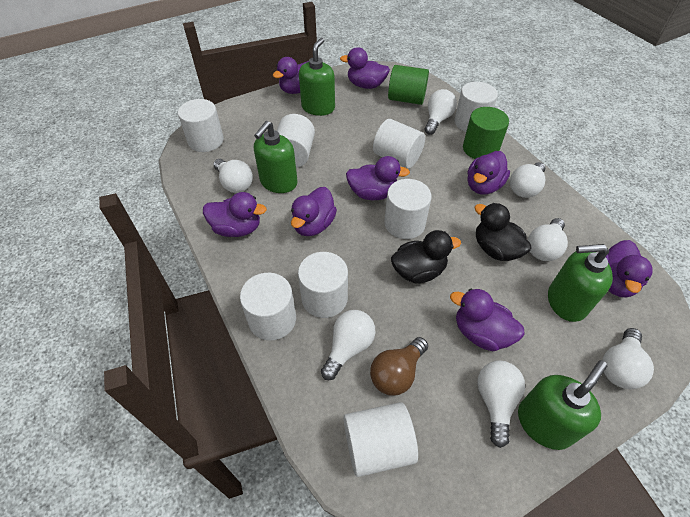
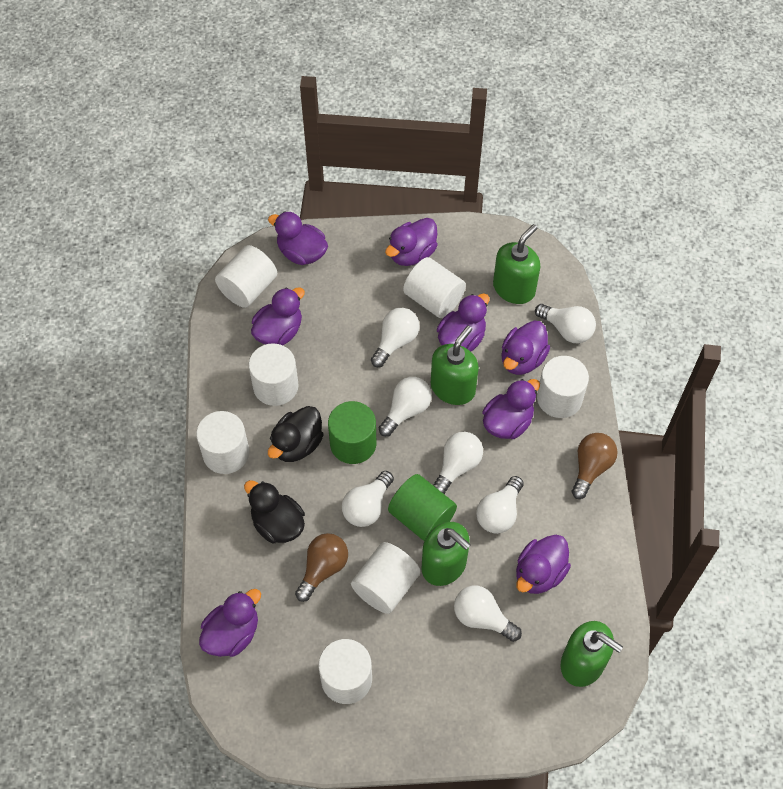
brown light bulb: [370,337,428,396] = 1 -> [295,533,348,602] [572,433,618,499] = 2
white cylinder: [178,99,224,152] [240,273,296,341] [277,114,315,168] [298,252,348,318] [344,402,418,477] [373,119,425,169] [384,179,432,239] [454,82,498,132] = 8 -> [196,411,249,474] [215,245,277,308] [249,343,299,406] [318,639,372,704] [351,542,421,614] [403,257,466,318] [537,356,589,418] = 7

